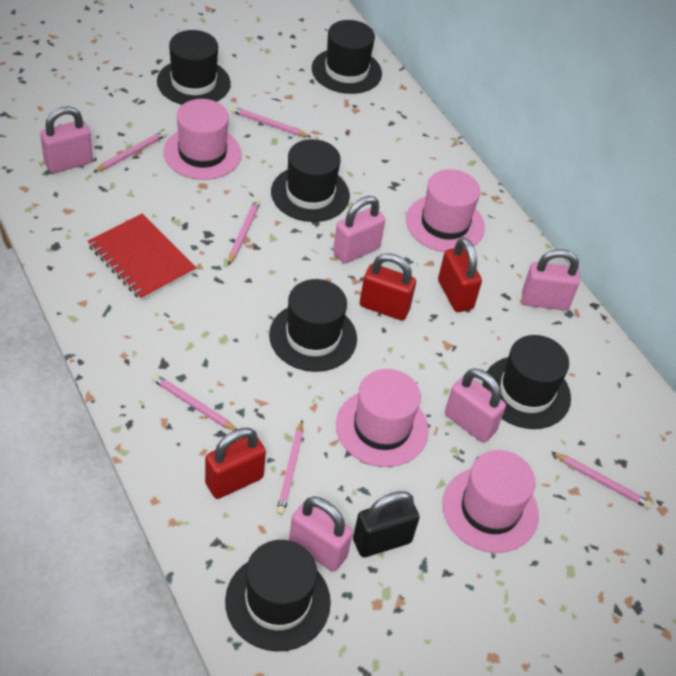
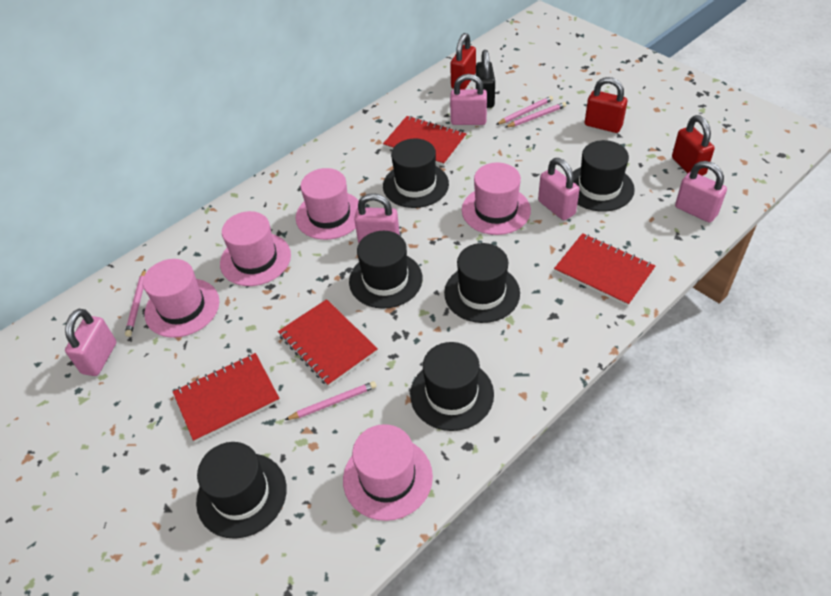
pink hat: [163,99,242,180] [336,369,429,467] [406,169,485,252] [443,450,539,553] = 4 -> [143,259,219,338] [220,211,291,286] [296,168,359,240] [343,424,433,521] [462,163,531,235] = 5
pink pencil: [93,131,166,172] [152,374,237,431] [228,199,260,265] [231,106,311,137] [277,421,303,515] [552,452,652,509] = 6 -> [125,269,146,337] [285,381,377,420] [496,96,553,125] [505,102,566,128] = 4
red notebook: [88,214,196,301] = 1 -> [173,353,280,443] [278,299,378,387] [383,116,466,166] [554,233,655,307] = 4

